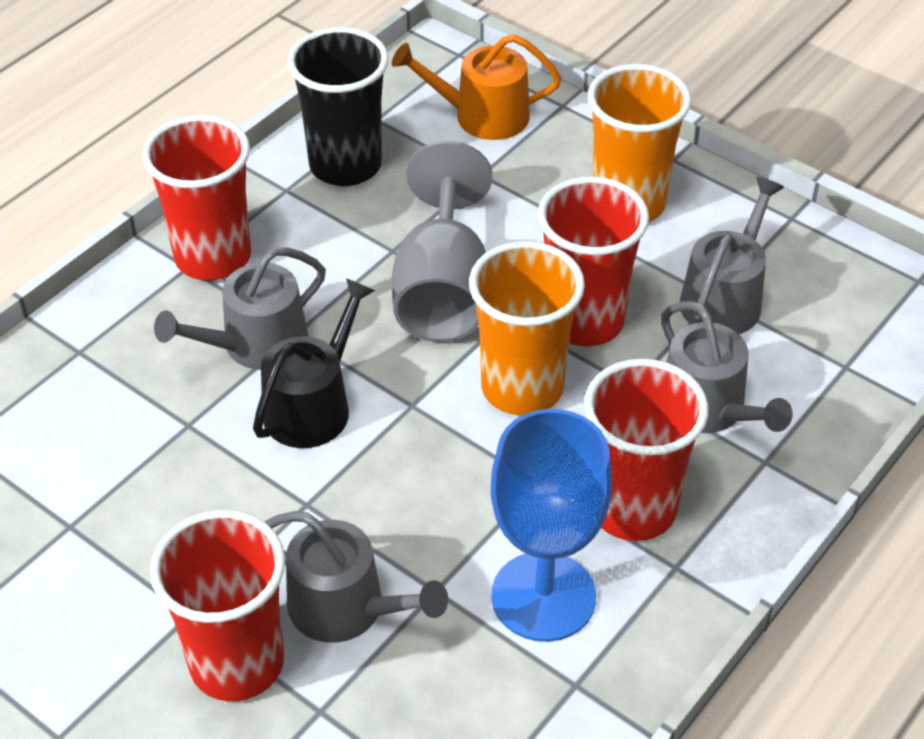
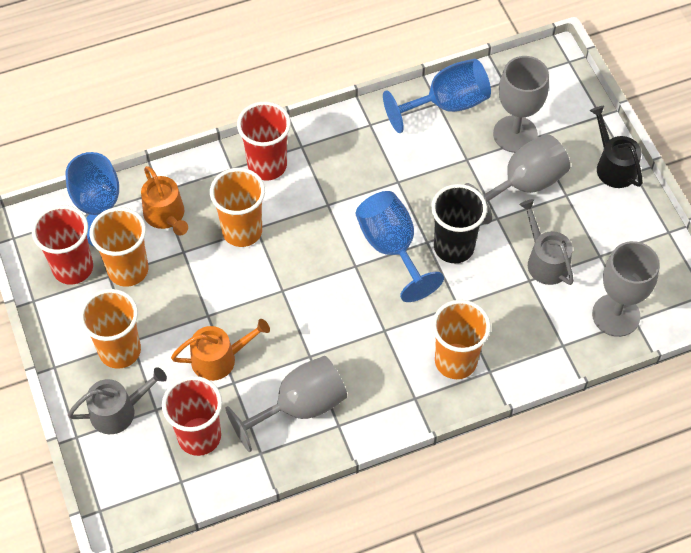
blue goblet: [491,409,612,642] = 1 -> [66,152,119,246] [356,191,444,302] [383,58,491,133] = 3
grey goblet: [392,141,492,342] = 1 -> [225,356,347,452] [464,134,570,224] [493,56,549,153] [592,241,660,337] = 4
grey watering can: [154,247,326,370] [265,511,448,643] [661,301,793,433] [680,177,784,334] = 4 -> [68,367,167,434] [519,199,574,285] = 2
orange cup: [469,241,585,415] [588,64,691,222] = 2 -> [80,289,141,369] [90,207,148,287] [210,168,265,247] [432,300,491,379] = 4
orange watering can: [392,34,561,140] = 1 -> [141,166,188,235] [171,319,270,381] = 2
red cup: [142,115,251,280] [150,510,285,701] [537,176,649,346] [584,359,709,541] = 4 -> [32,205,93,285] [162,376,222,456] [237,102,291,180] = 3

